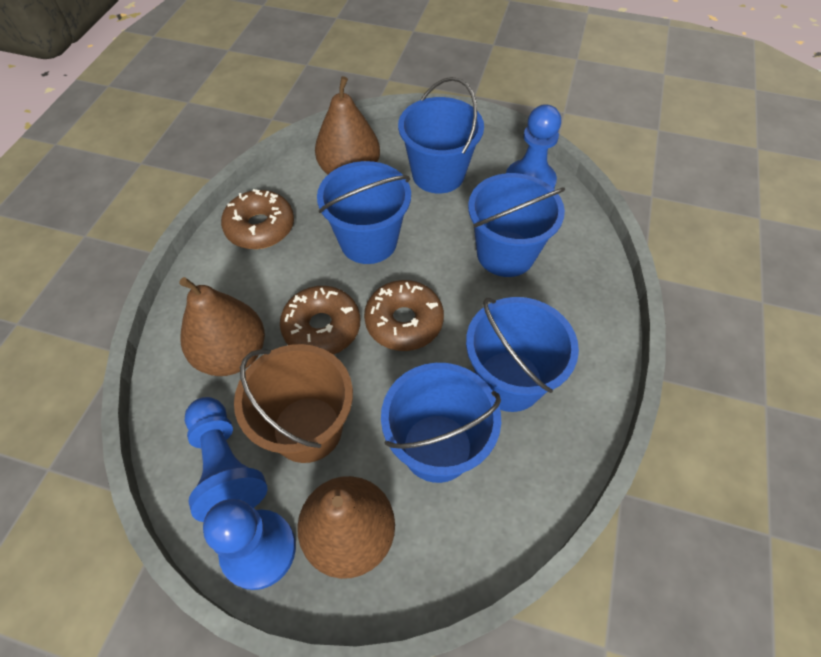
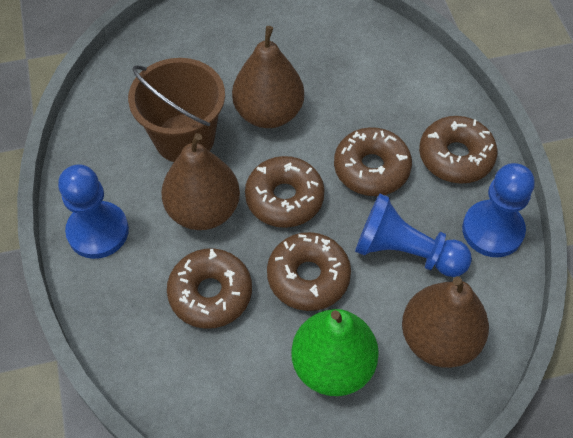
blue bucket: [317,161,411,264] [381,363,501,483] [398,77,484,193] [466,297,579,412] [468,173,565,277] = 5 -> none = 0
brown donut: [221,189,294,249] [280,286,360,355] [364,280,444,351] = 3 -> [167,248,252,329] [245,156,324,228] [267,232,351,311] [334,127,412,196] [419,116,497,184] = 5
green pear: none = 0 -> [291,309,379,396] = 1

